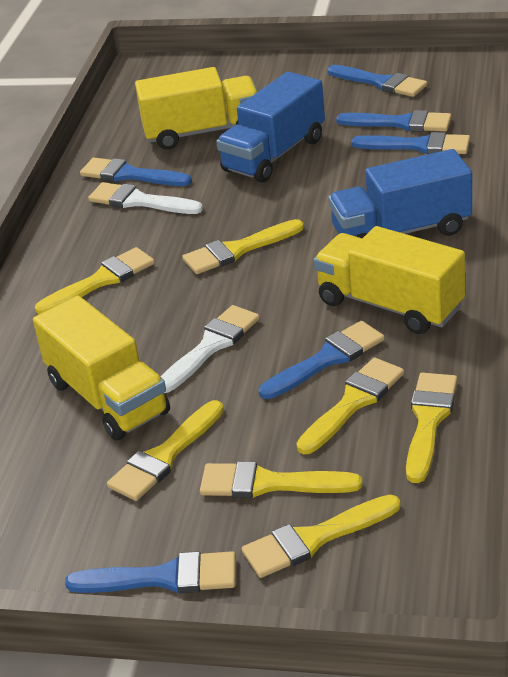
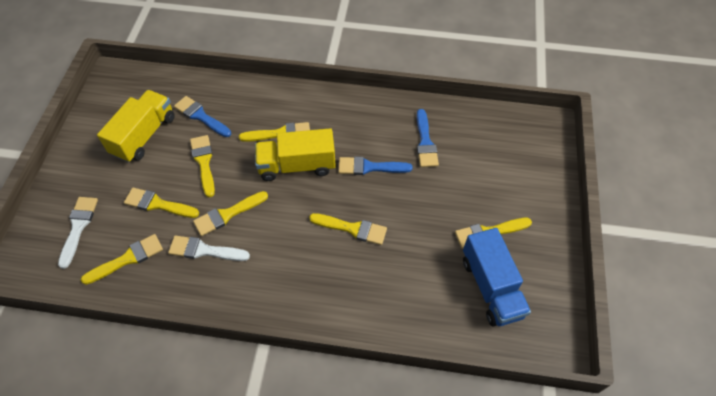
blue brush: [65,551,236,593] [80,158,192,186] [259,321,385,399] [327,65,427,97] [336,110,452,132] [351,132,470,154] = 6 -> [174,96,231,137] [338,156,413,175] [417,109,439,167] = 3
blue truck: [216,72,325,183] [328,149,472,238] = 2 -> [463,228,531,327] = 1
yellow truck: [33,296,170,440] [135,67,258,150] [314,226,465,334] = 3 -> [97,90,175,163] [255,128,336,181] = 2

